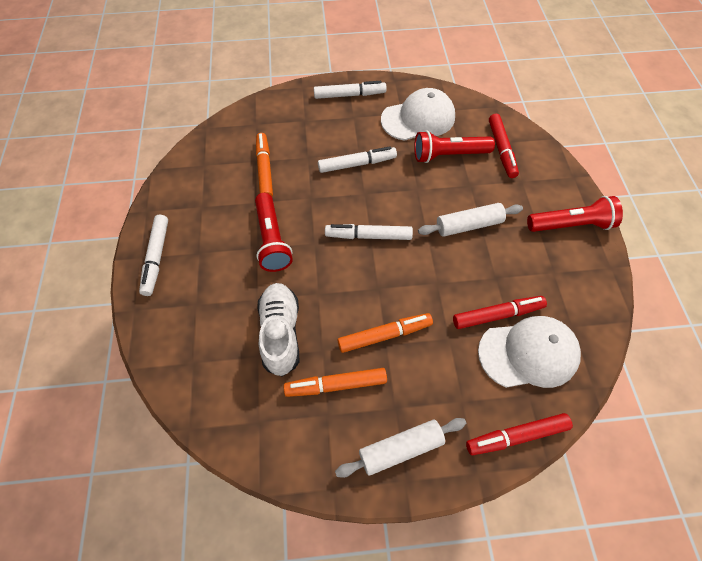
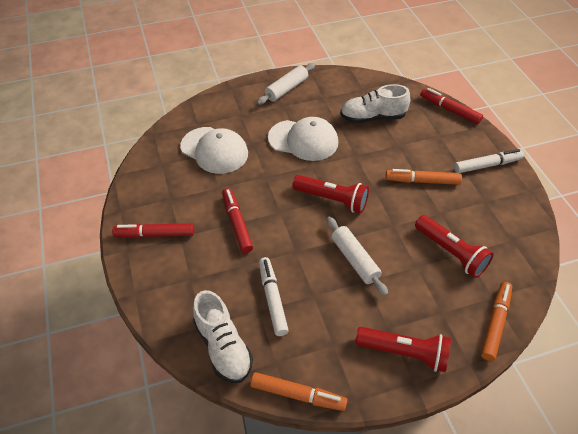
white marker: [139,215,168,296] [314,81,387,99] [318,146,397,173] [325,224,413,240] = 4 -> [259,257,289,336] [454,149,524,173] = 2
white shoe: [258,283,299,376] = 1 -> [193,290,253,383] [340,84,410,123] = 2

